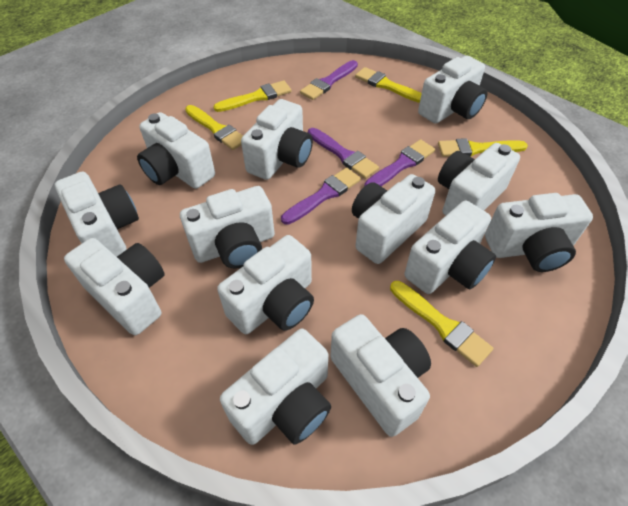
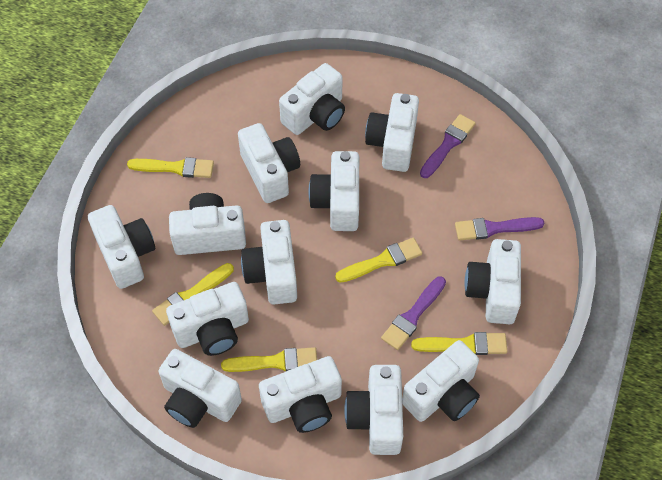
purple brush: [281,168,361,225] [300,60,358,100] [308,128,379,179] [364,139,435,187] = 4 -> [381,276,446,350] [420,114,476,178] [455,217,544,241] = 3

